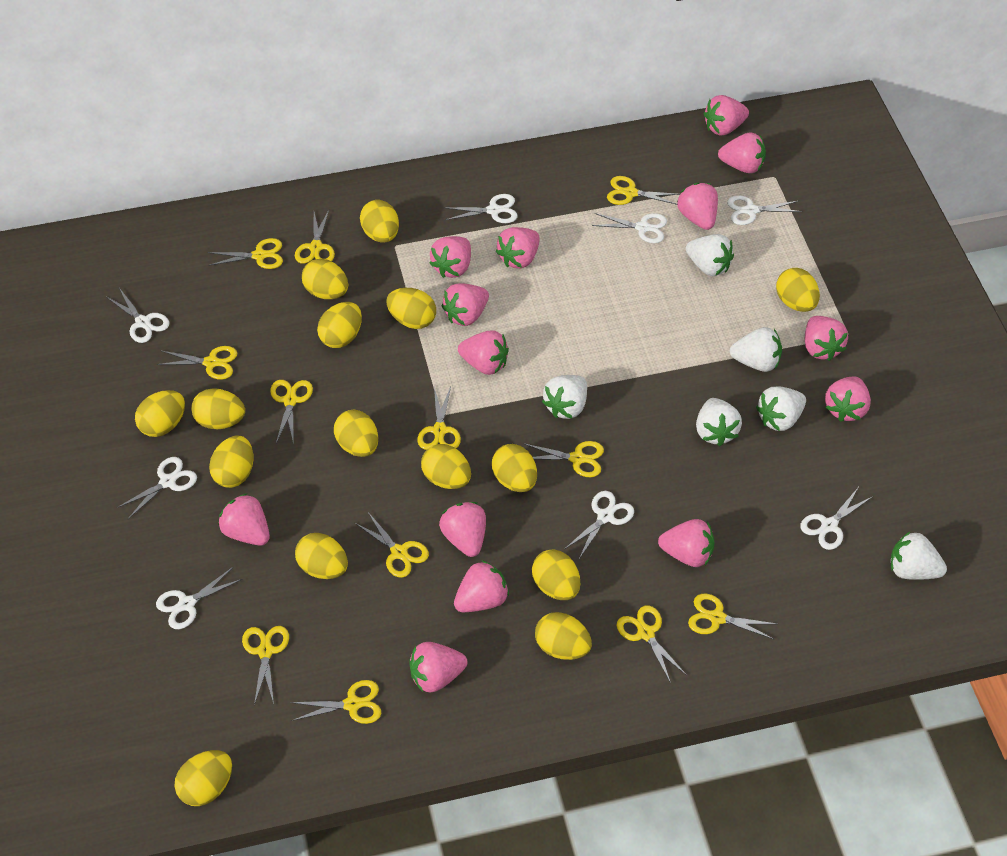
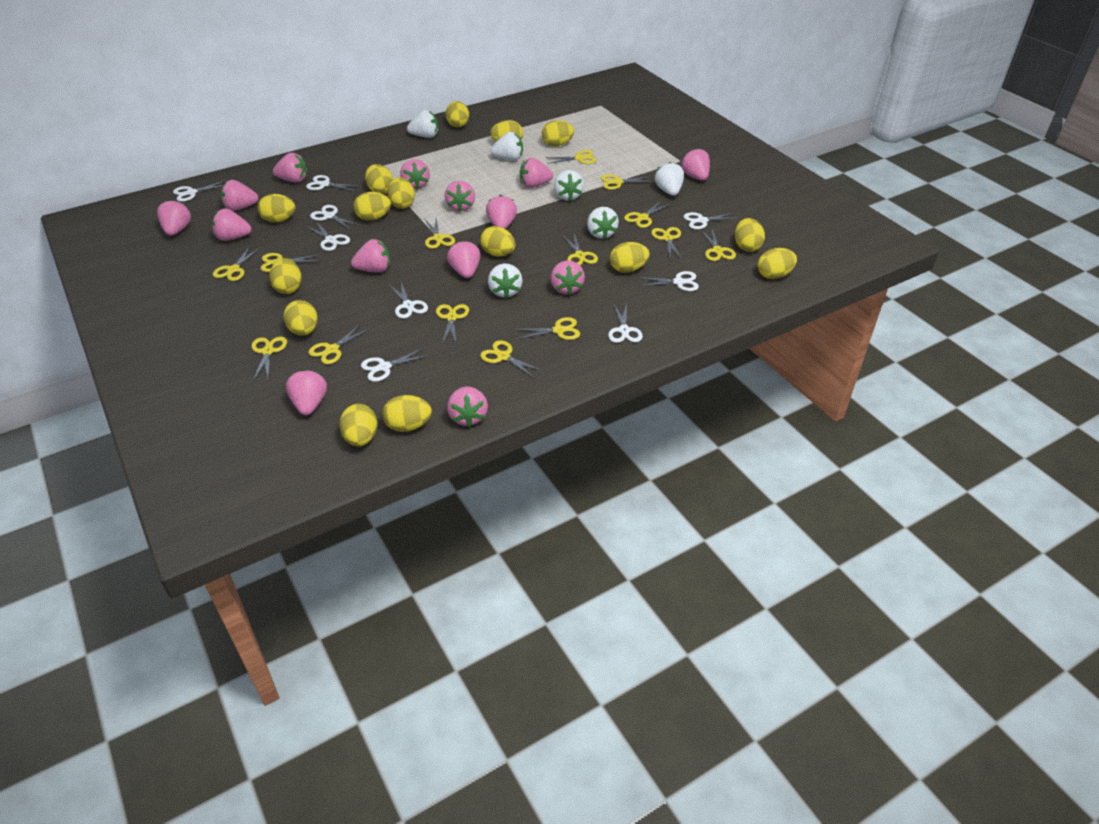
white scissors: [106,288,169,343] [117,457,197,519] [156,567,243,629] [443,194,518,223] [565,491,634,559] [592,213,667,243] [727,195,802,225] [800,488,872,550] = 8 -> [173,180,226,202] [306,175,360,191] [306,223,350,251] [310,205,359,230] [361,348,429,382] [389,282,428,318] [608,303,643,343] [638,271,699,291] [684,212,737,229] = 9
yellow scissors: [157,346,237,380] [208,238,283,269] [242,626,289,705] [270,380,313,444] [290,680,381,724] [295,210,335,264] [354,511,429,578] [417,387,461,450] [523,441,604,477] [607,176,680,205] [617,605,686,683] [688,594,777,640] = 12 -> [213,246,260,281] [252,337,287,381] [261,253,320,272] [308,324,370,364] [425,218,455,249] [436,304,469,344] [480,340,543,378] [515,317,580,340] [545,150,596,164] [563,233,598,265] [601,174,654,190] [624,201,670,228] [651,227,682,259] [700,229,736,261] = 14

